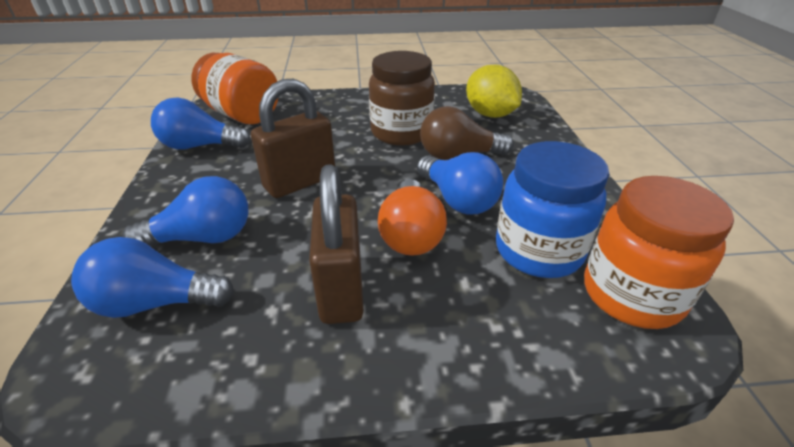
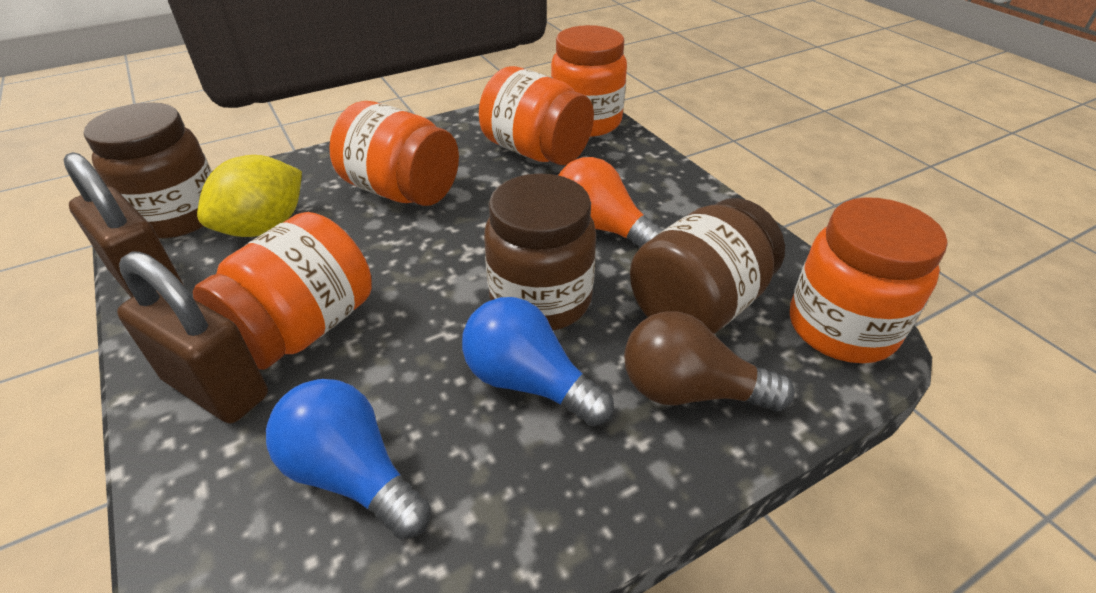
blue jar: [496,141,609,278] = 1 -> none = 0
blue light bulb: [71,237,234,318] [122,176,248,246] [151,97,251,149] [417,152,503,214] = 4 -> [266,379,431,540] [462,297,614,427] = 2
brown jar: [369,51,435,146] = 1 -> [84,102,212,239] [484,173,596,330] [630,198,785,334] = 3
orange jar: [191,53,279,124] [584,176,734,329] = 2 -> [193,212,372,370] [329,101,459,206] [479,66,594,165] [551,25,627,137] [790,197,947,363] = 5

